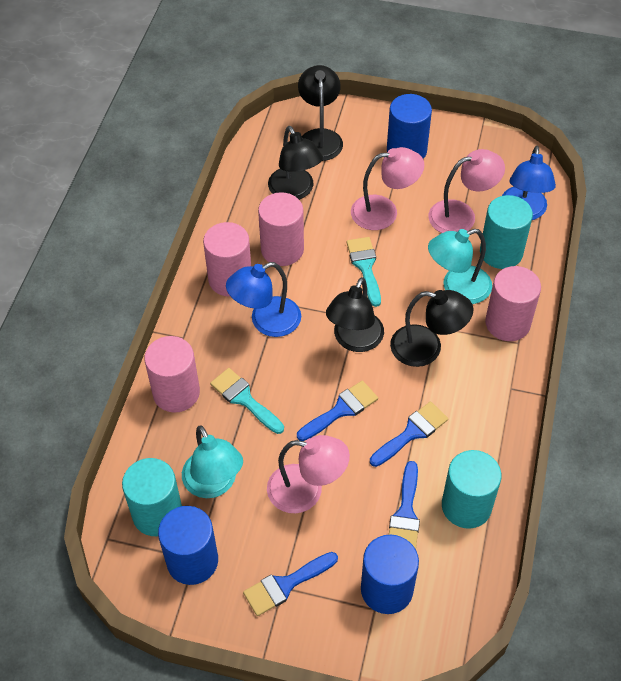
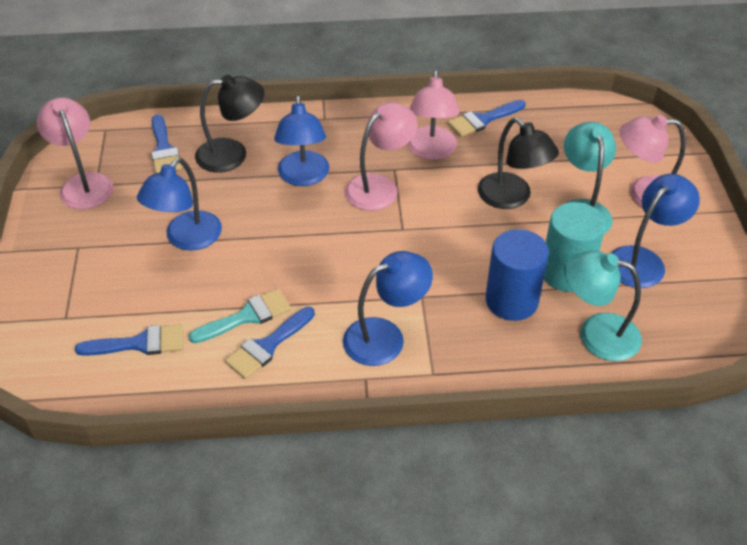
black lamp: [268,126,323,200] [298,65,343,161] [326,277,384,352] [390,290,473,367] = 4 -> [195,75,264,173] [478,118,559,209] = 2
blue cylinder: [158,506,218,585] [361,535,419,614] [387,94,432,159] = 3 -> [486,229,549,321] = 1
blue lamp: [226,262,301,337] [502,146,556,220] = 2 -> [137,158,222,250] [274,96,329,186] [343,251,433,366] [612,174,700,288] = 4
pink cylinder: [144,336,200,413] [203,222,251,297] [258,192,304,266] [485,266,541,341] = 4 -> none = 0
pink lamp: [267,435,350,513] [351,147,424,230] [428,149,505,233] = 3 -> [37,97,114,209] [345,102,418,211] [407,70,460,160] [619,115,686,208] = 4
turquoise brush: [210,368,284,434] [347,237,381,307] = 2 -> [188,288,291,343] = 1
turquoise cylinder: [122,458,182,536] [442,450,502,529] [480,195,533,269] = 3 -> [544,202,606,292] = 1

